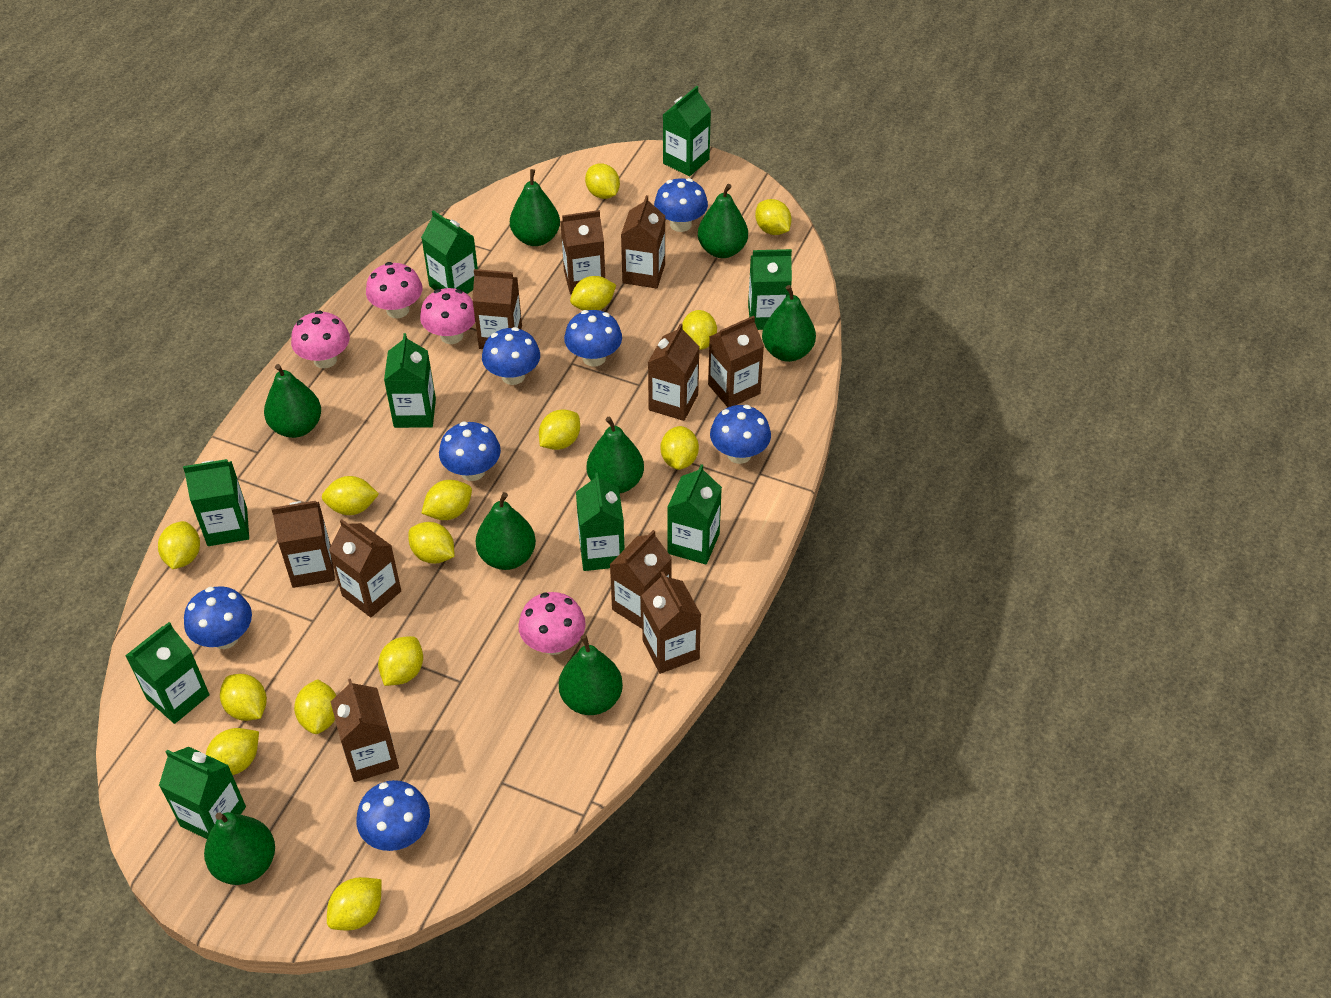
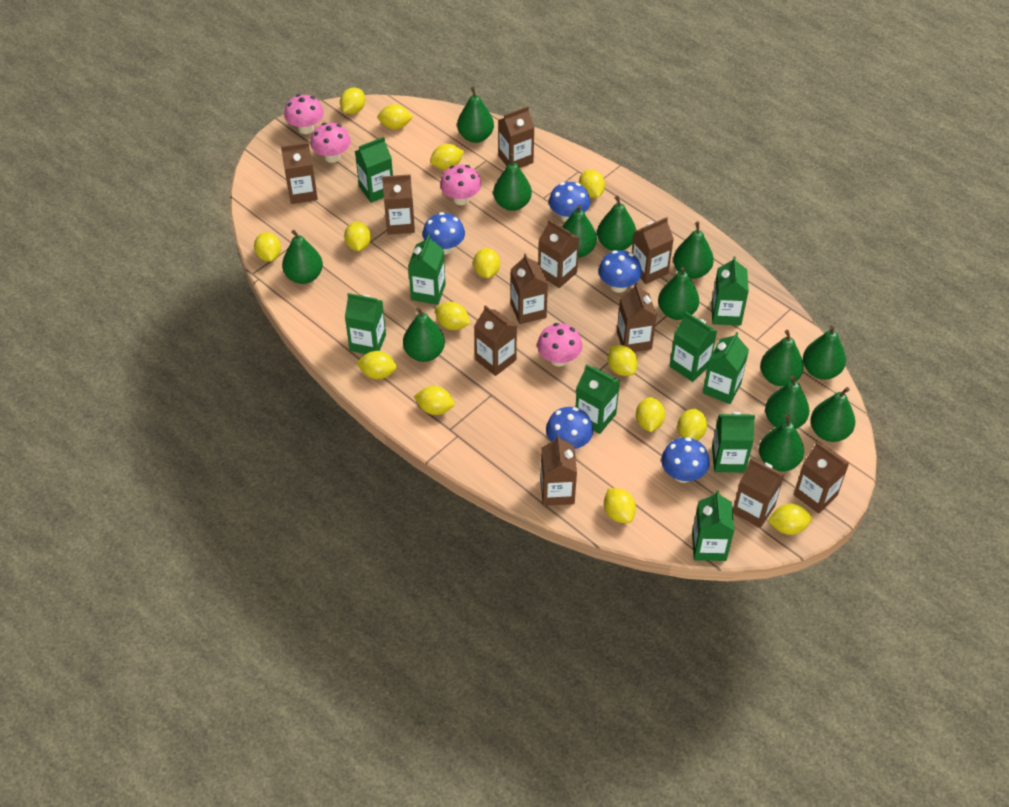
blue mushroom: [184,586,252,649] [356,780,430,851] [439,422,501,481] [482,327,540,385] [564,310,622,367] [654,178,708,232] [710,405,771,464] = 7 -> [423,212,465,255] [546,407,593,450] [549,182,590,222] [599,250,642,293] [661,437,710,483] = 5
brown carton: [271,501,335,588] [329,519,401,617] [331,679,399,782] [472,269,522,349] [561,210,605,295] [610,530,672,629] [621,195,665,288] [641,572,701,674] [648,323,700,421] [708,316,764,407] = 10 -> [281,142,318,204] [382,174,415,235] [474,305,517,376] [498,106,535,168] [511,253,548,324] [538,219,579,288] [540,435,577,506] [617,283,657,352] [632,217,674,284] [733,458,785,528] [794,442,849,514] = 11
green pear: [204,812,275,885] [264,364,321,438] [476,492,536,570] [510,169,560,246] [559,635,623,715] [587,416,644,493] [698,184,748,258] [762,285,816,362] = 8 -> [282,230,323,284] [403,307,445,362] [457,87,494,143] [493,154,532,211] [562,205,597,258] [597,195,636,251] [658,267,699,320] [673,222,714,279] [759,414,804,472] [760,330,804,386] [765,375,809,429] [803,325,846,380] [811,387,855,442] = 13

